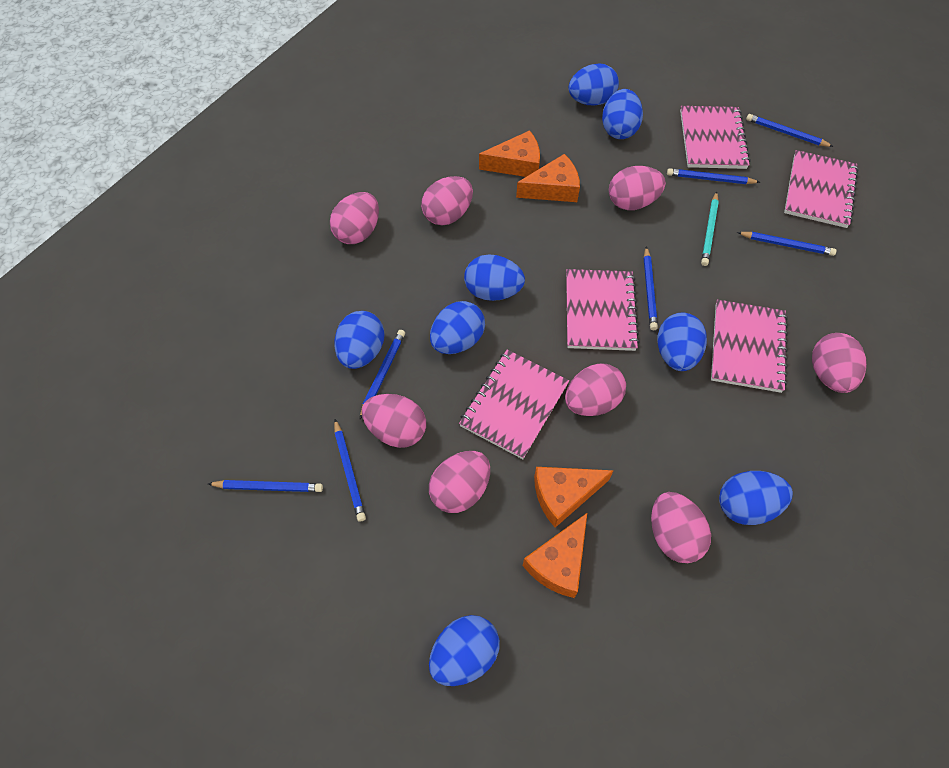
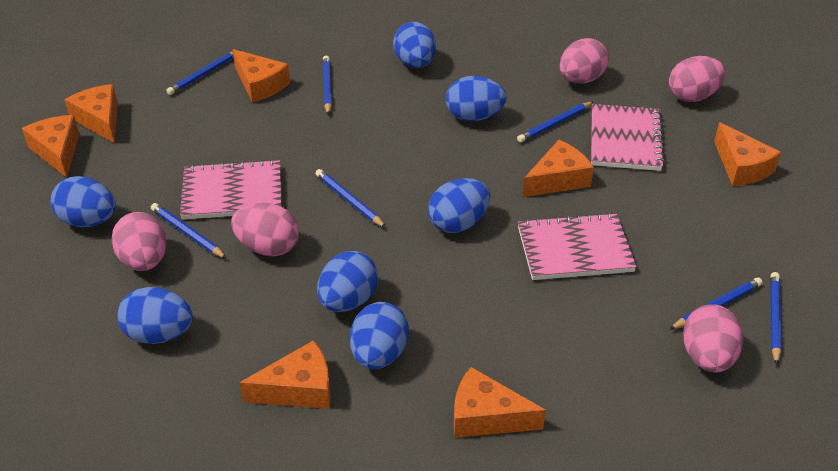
blue egg: [334,311,385,369] [429,615,500,686] [430,301,485,354] [464,254,525,301] [568,63,619,105] [602,89,643,139] [658,313,707,371] [719,471,793,525] = 8 -> [50,176,116,227] [117,287,193,344] [317,251,378,312] [350,302,409,369] [393,22,436,68] [428,178,490,233] [446,76,507,122] = 7
orange cheese: [479,130,540,177] [516,154,580,202] [523,513,587,598] [534,467,614,528] = 4 -> [22,115,79,178] [65,84,118,143] [233,49,290,103] [239,340,331,409] [454,367,546,438] [523,140,594,197] [714,122,781,186] = 7
pink egg: [330,192,379,244] [362,394,426,448] [421,176,473,225] [429,451,490,513] [565,363,626,416] [609,166,666,210] [651,492,711,563] [812,333,867,393] = 8 -> [111,212,167,271] [231,203,299,256] [559,38,609,83] [669,56,726,102] [683,304,743,372] = 5
pink notebook: [459,350,569,459] [566,269,640,351] [680,106,750,169] [711,299,788,393] [784,150,859,228] = 5 -> [180,159,281,219] [518,213,637,280] [591,104,665,171] = 3
turquoise pencil: [701,192,719,266] = 1 -> none = 0

